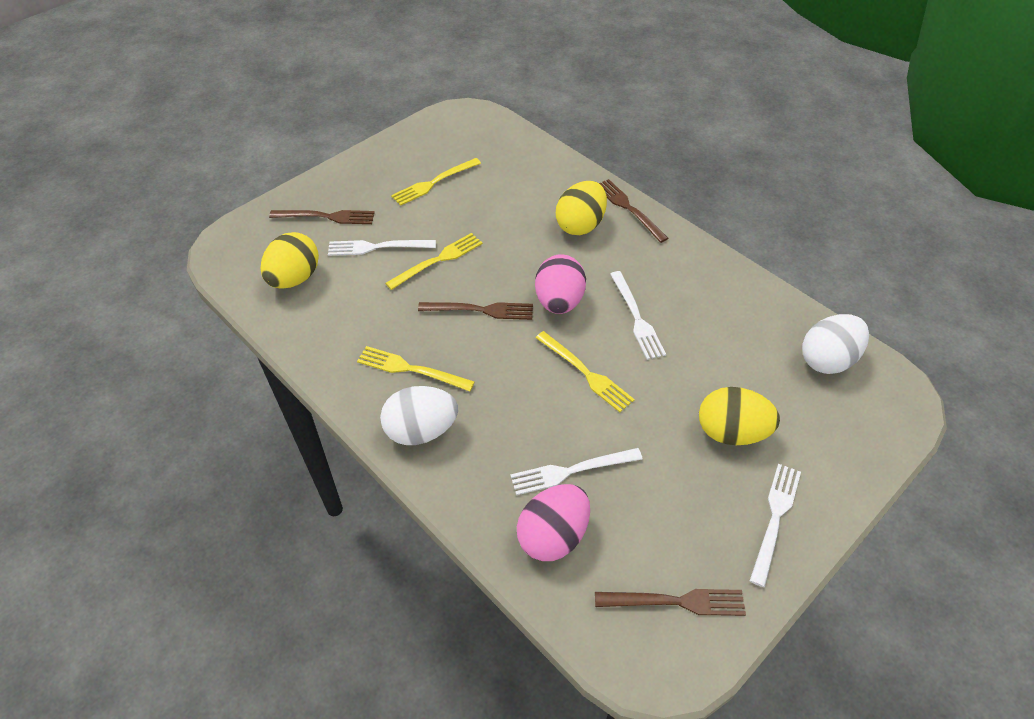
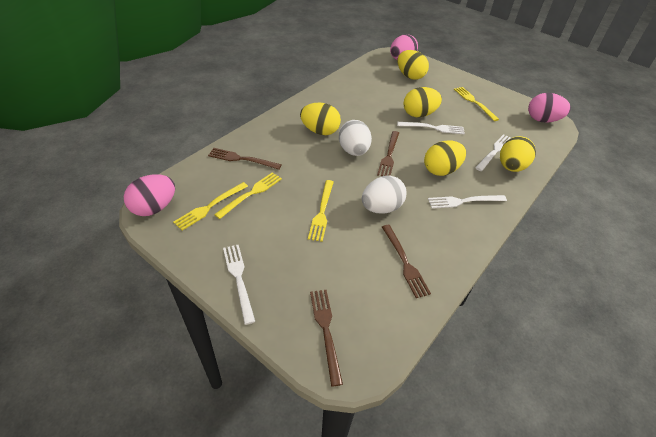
pink egg: [517,484,590,561] [535,254,586,314] = 2 -> [124,174,175,216] [390,34,418,60] [528,93,571,123] = 3
yellow egg: [261,232,319,289] [556,181,607,235] [699,387,780,445] = 3 -> [300,103,341,135] [397,50,429,80] [404,87,442,117] [424,140,466,176] [500,136,536,172] = 5

